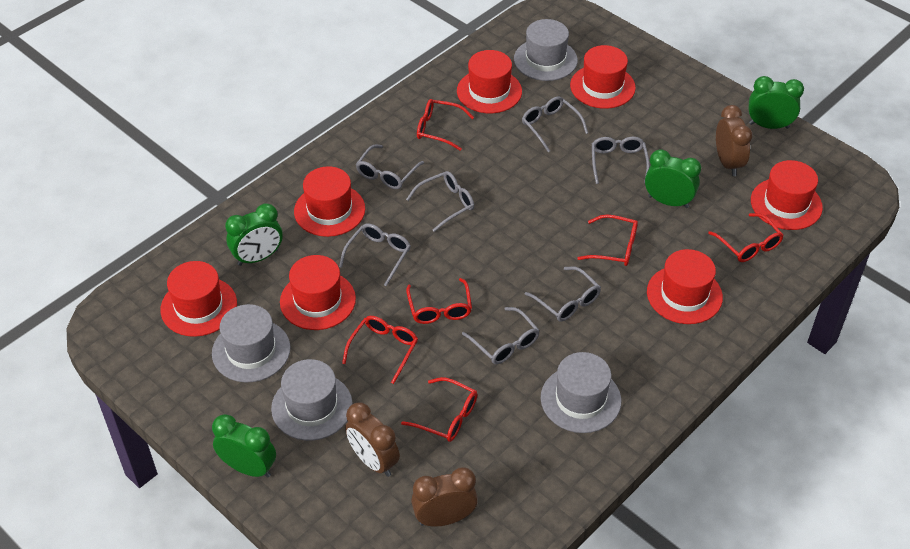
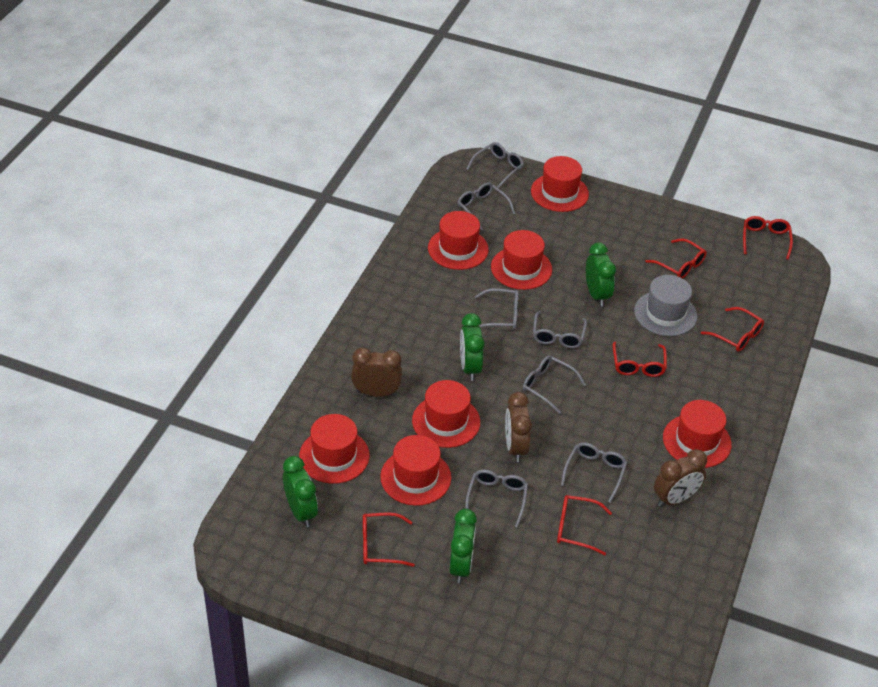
grey hat: [212,304,290,382] [271,359,353,441] [514,19,578,81] [541,352,621,433] = 4 -> [634,275,698,336] = 1

